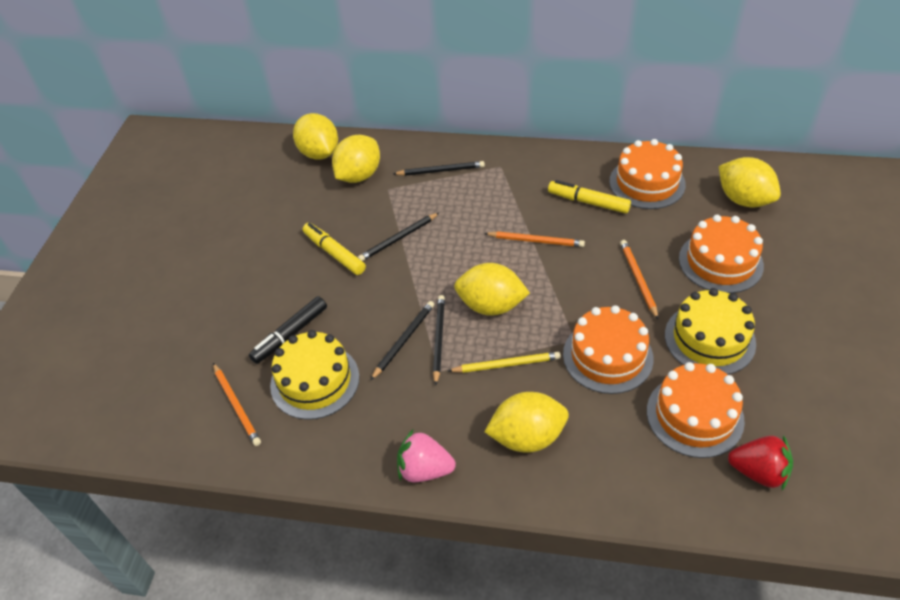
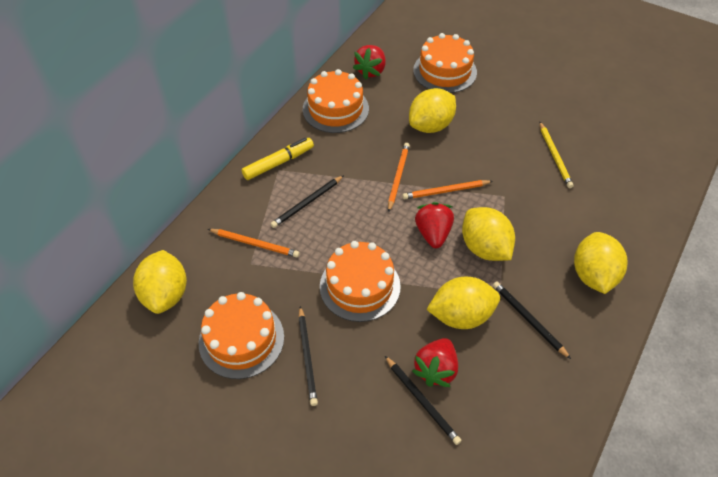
black marker: [249,296,327,364] = 1 -> none = 0
pink strawberry: [397,430,456,482] = 1 -> none = 0
red strawberry: [728,435,793,490] = 1 -> [353,45,386,80] [412,338,458,387] [415,202,454,248] = 3
yellow cake: [270,330,359,420] [665,288,756,375] = 2 -> none = 0
yellow marker: [303,223,366,275] [548,180,631,214] = 2 -> [241,138,314,180] = 1

